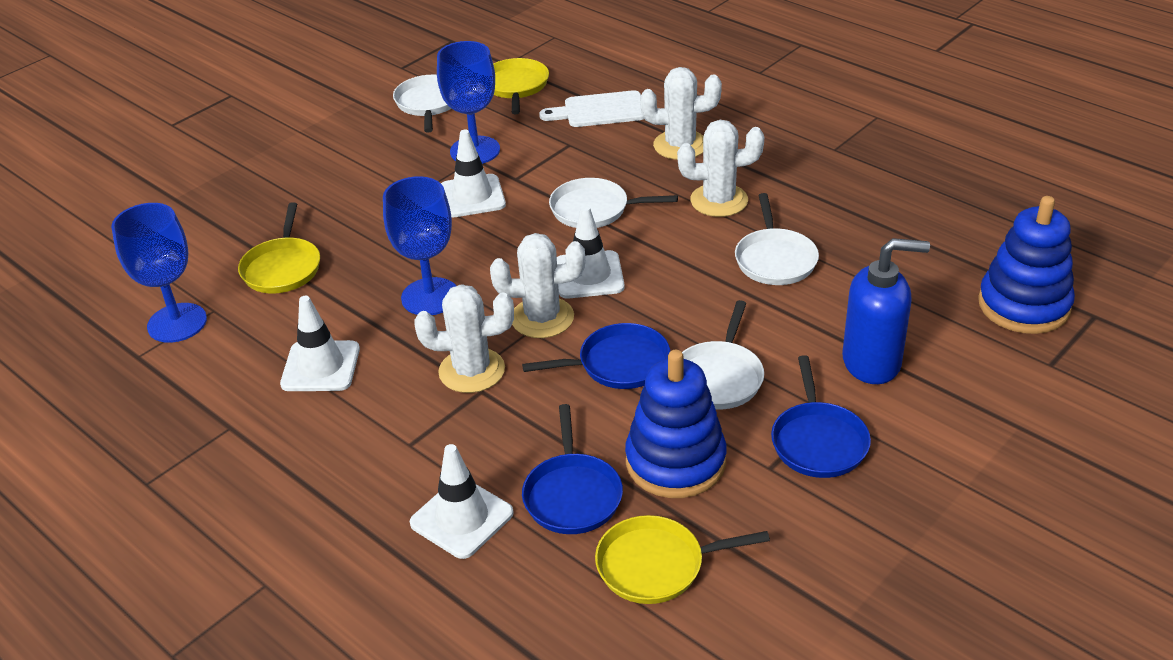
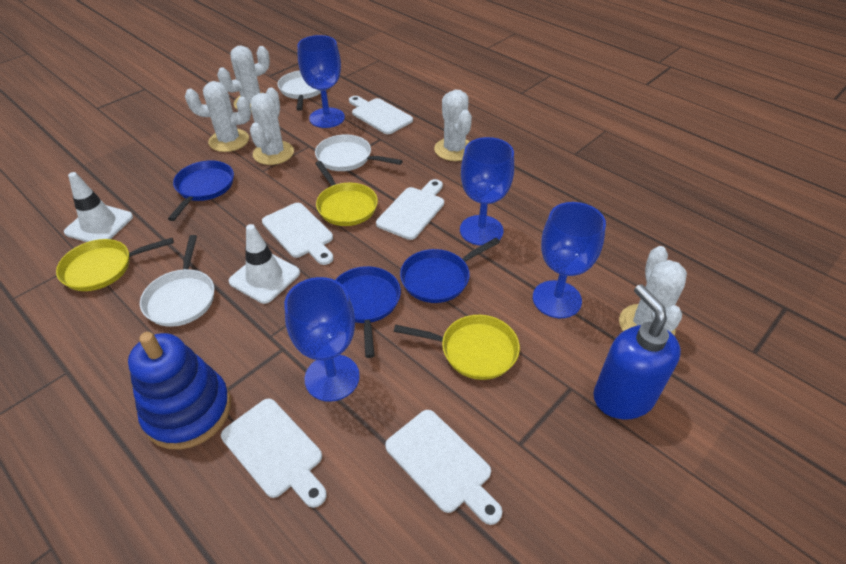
blue goblet: [111,203,207,343] [383,176,456,315] [437,41,500,164] = 3 -> [284,277,360,402] [297,35,345,128] [460,137,514,246] [533,202,606,318] = 4
blue stacking toy: [625,350,727,498] [978,196,1075,334] = 2 -> [128,332,231,450] = 1
white cactus: [414,284,514,393] [490,233,585,338] [640,67,722,160] [677,120,764,217] = 4 -> [185,81,251,152] [217,46,270,112] [250,88,294,165] [434,89,472,161] [619,246,687,336] = 5
white cutting board: [539,90,644,127] = 1 -> [221,399,327,508] [262,203,333,265] [349,96,413,134] [376,179,444,240] [385,410,502,525] = 5
white pan: [393,75,451,133] [549,178,678,228] [682,300,764,409] [735,193,819,285] = 4 -> [140,235,214,327] [278,71,321,111] [315,134,403,171] = 3
white traffic cone: [280,296,360,391] [410,444,514,559] [441,130,506,217] [557,205,625,299] = 4 -> [64,172,133,242] [228,224,300,304] = 2

